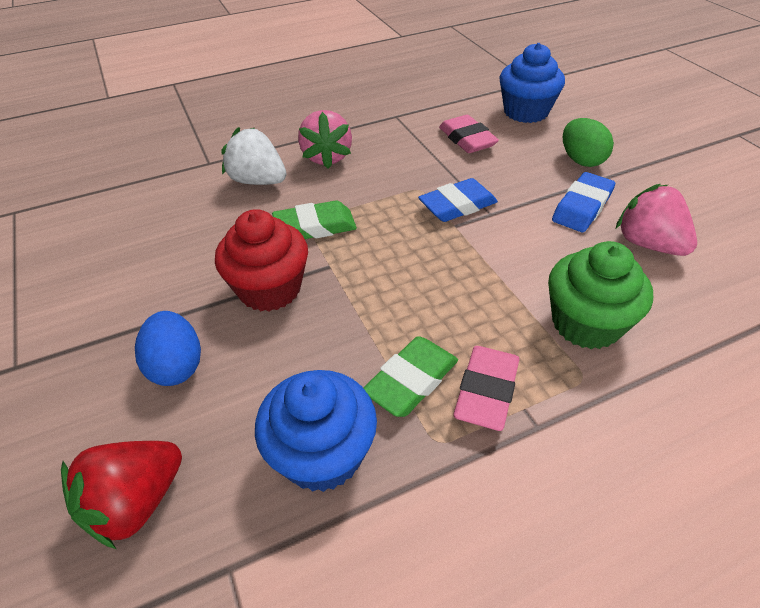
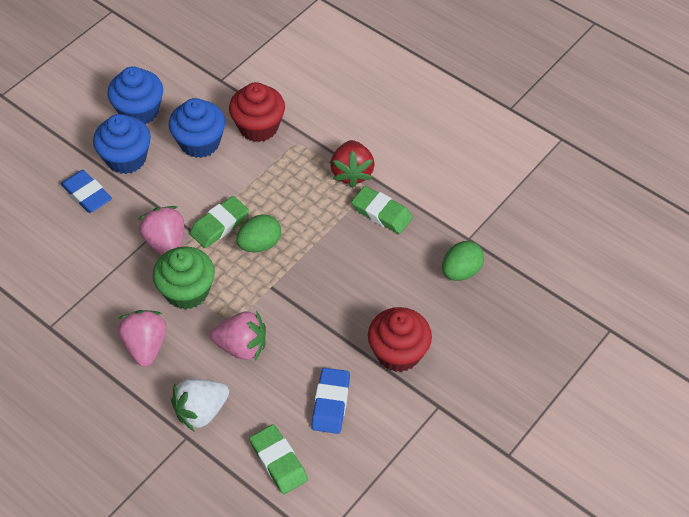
blue cupcake: [255,370,377,492] [499,43,565,123] = 2 -> [93,114,151,174] [107,66,163,124] [169,98,225,158] = 3
blue egg: [135,311,201,386] = 1 -> none = 0
green egg: [563,118,614,167] = 1 -> [236,214,281,252] [442,241,484,281] = 2
green eraser: [272,201,357,239] [363,336,458,417] = 2 -> [190,196,249,248] [250,424,308,494] [352,186,413,234] = 3
pink eraser: [439,115,499,153] [454,346,519,431] = 2 -> none = 0
pink strawberry: [298,110,352,169] [616,184,697,256] = 2 -> [118,310,167,367] [139,206,184,255] [210,310,266,361] = 3
red cupcake: [215,209,308,311] = 1 -> [229,82,285,142] [368,307,432,372] = 2

